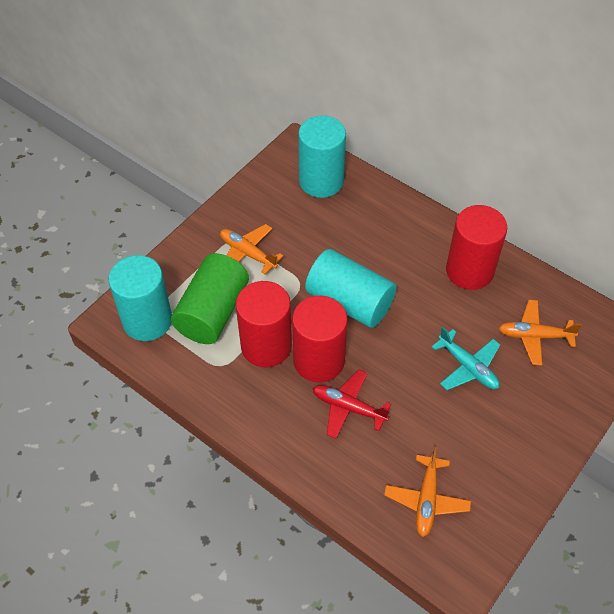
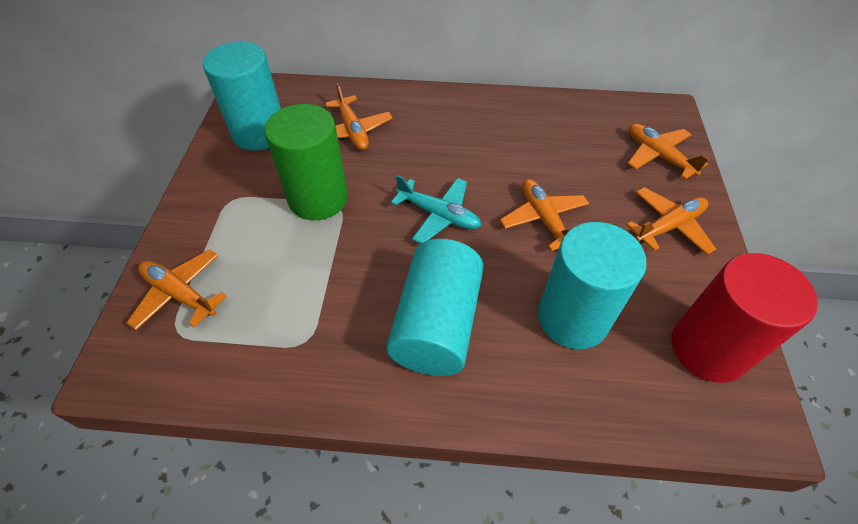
orange plane: [220,224,283,274] [384,447,471,537] [498,300,582,365] = 3 -> [127,249,227,330] [325,83,393,150] [500,179,589,251] [626,187,716,255] [627,124,709,179] = 5
red cylinder: [236,281,292,367] [292,296,348,383] [446,205,507,290] = 3 -> [671,253,818,383] = 1
red plane: [313,370,391,439] = 1 -> none = 0

